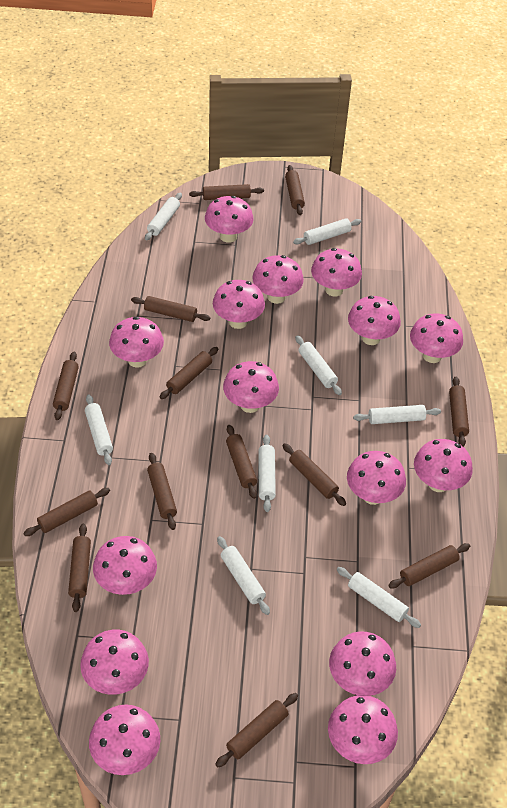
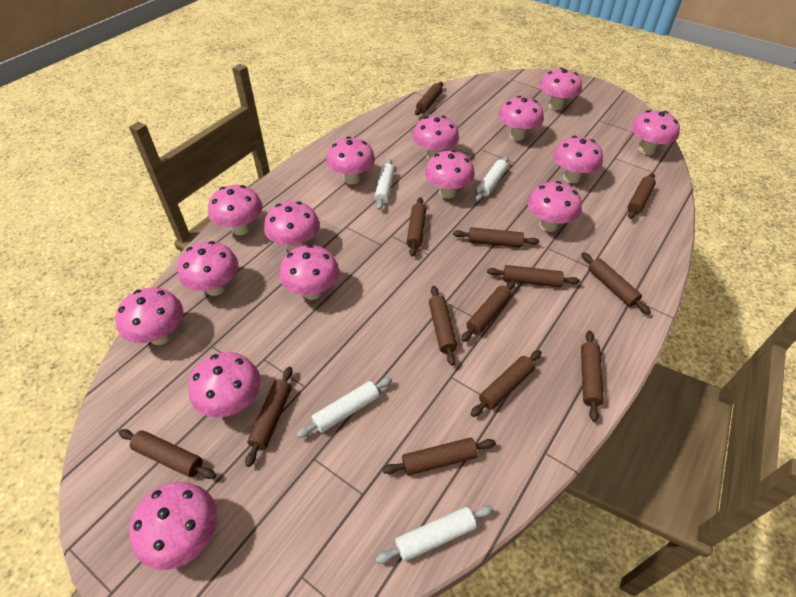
white rolling pin: [85,394,113,465] [145,193,182,241] [217,536,270,615] [259,435,276,512] [293,219,362,245] [295,335,342,395] [337,567,421,628] [353,405,441,424] = 8 -> [296,377,392,438] [374,159,394,210] [375,505,493,564] [476,156,509,201] = 4

